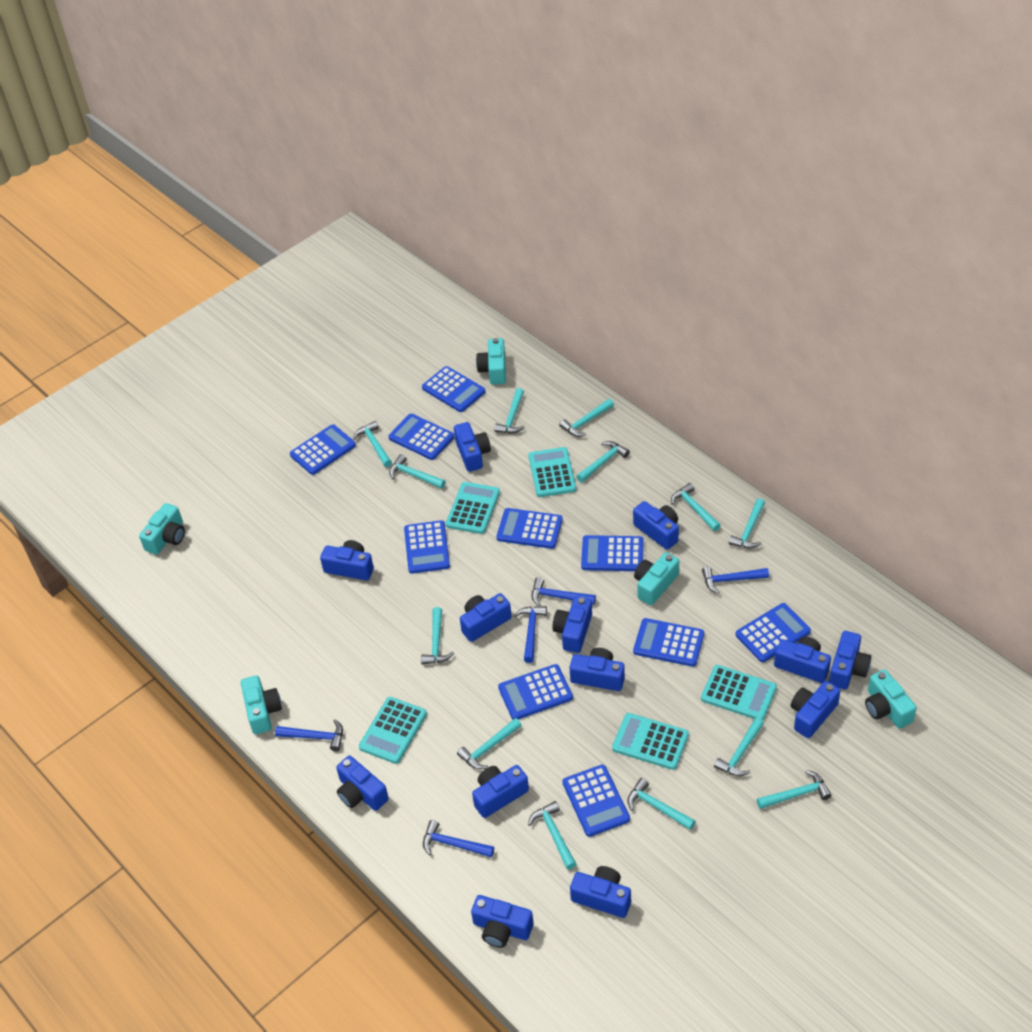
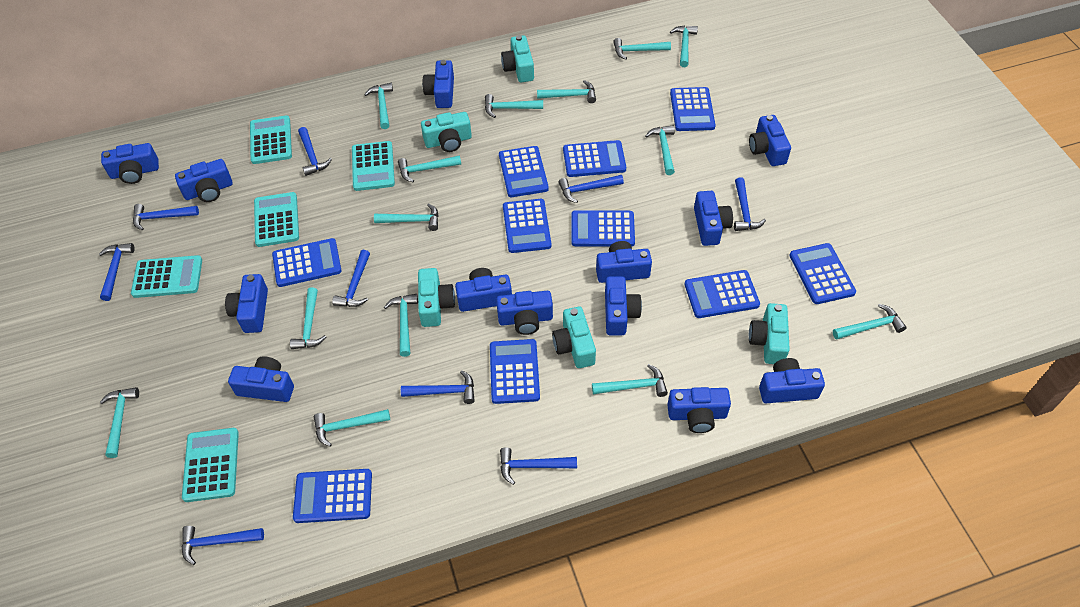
blue hammer: [275,719,343,751] [423,820,494,857] [514,606,547,663] [531,577,596,606] [702,566,769,594] = 5 -> [99,243,135,301] [133,204,199,231] [182,526,264,565] [298,127,332,176] [332,250,370,307] [401,370,475,404] [500,447,577,485] [558,175,624,203] [734,177,766,231] = 9
turquoise hammer: [353,421,392,467] [389,454,446,489] [421,607,454,665] [457,718,522,769] [494,388,525,434] [528,801,576,869] [559,399,614,437] [576,441,630,483] [627,778,695,830] [671,483,721,531] [714,718,764,776] [729,498,765,549] [757,770,832,809] = 13 -> [100,387,139,458] [290,287,326,349] [314,409,390,447] [364,83,393,129] [374,203,438,231] [384,294,418,357] [398,155,461,182] [485,94,543,118] [537,80,596,103] [592,364,668,397] [613,38,671,60] [645,125,675,175] [670,26,698,67] [833,304,907,340] = 14

